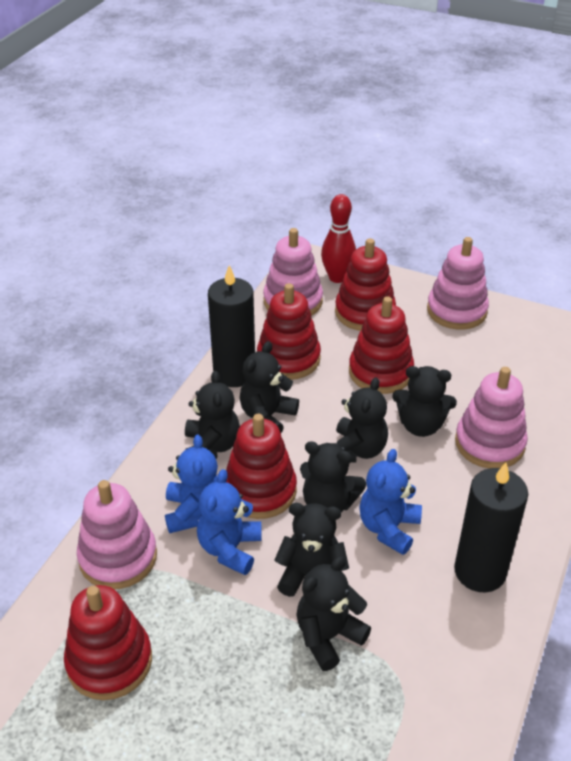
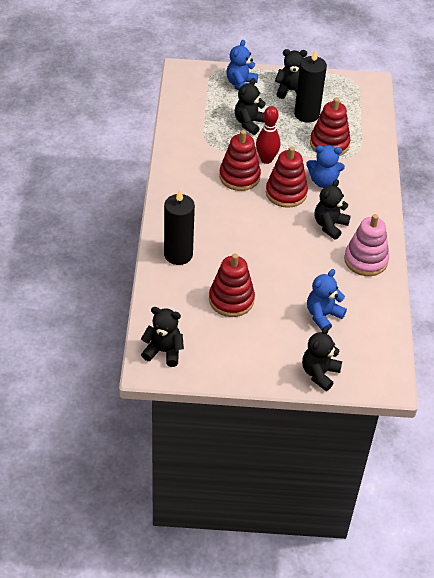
black teddy bear: [185,371,240,459] [240,341,299,433] [274,503,349,597] [296,556,371,671] [300,441,366,512] [333,377,388,463] [392,366,457,437] = 7 -> [141,307,184,367] [235,78,266,135] [275,49,307,99] [302,326,342,391] [315,179,351,240] = 5
pink stacking toy: [77,480,157,589] [263,228,323,316] [427,237,489,330] [455,367,528,469] = 4 -> [344,214,389,276] = 1
red stacking toy: [64,585,152,700] [226,414,297,519] [257,283,321,380] [335,238,396,331] [349,296,414,394] = 5 -> [209,254,255,317] [219,130,261,191] [266,146,308,208] [310,98,351,156] = 4

